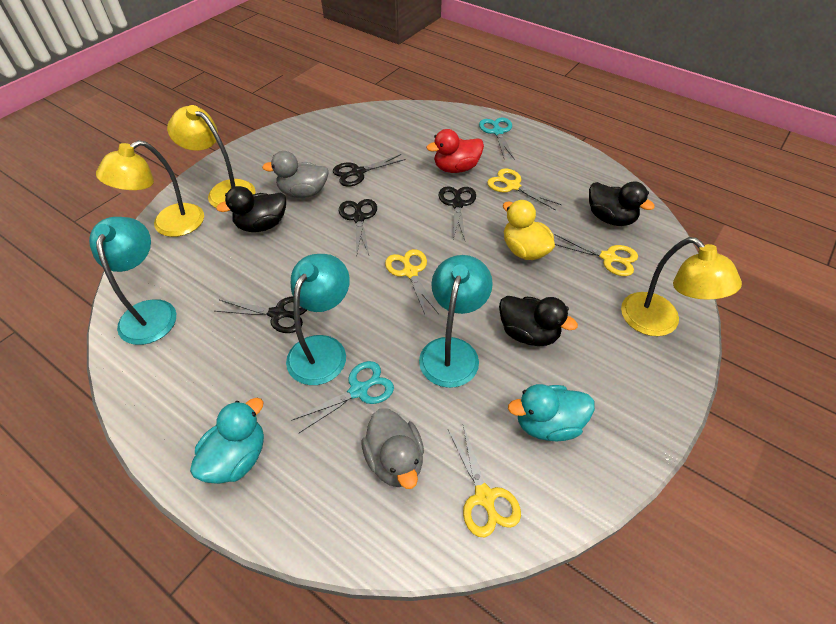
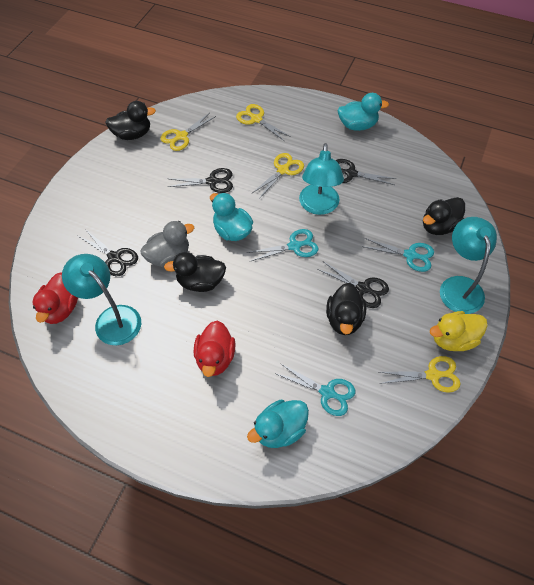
black duck: [216,186,286,232] [499,296,578,346] [589,181,655,226] = 3 -> [105,101,156,140] [164,252,226,292] [326,283,366,335] [423,197,465,235] = 4
grey duck: [262,151,329,198] [361,408,424,489] = 2 -> [140,221,194,268] = 1
red duck: [426,129,484,173] = 1 -> [33,272,78,324] [194,321,236,377] = 2
turquoise duck: [190,398,264,484] [508,384,595,442] = 2 -> [210,193,253,241] [247,400,309,448] [338,93,389,131] = 3
turquoise scissors: [291,361,394,433] [479,117,515,160] = 2 -> [247,229,318,261] [277,363,355,416] [362,238,434,272] = 3
yellow lamp: [96,140,204,237] [167,105,255,208] [621,237,742,336] = 3 -> none = 0

